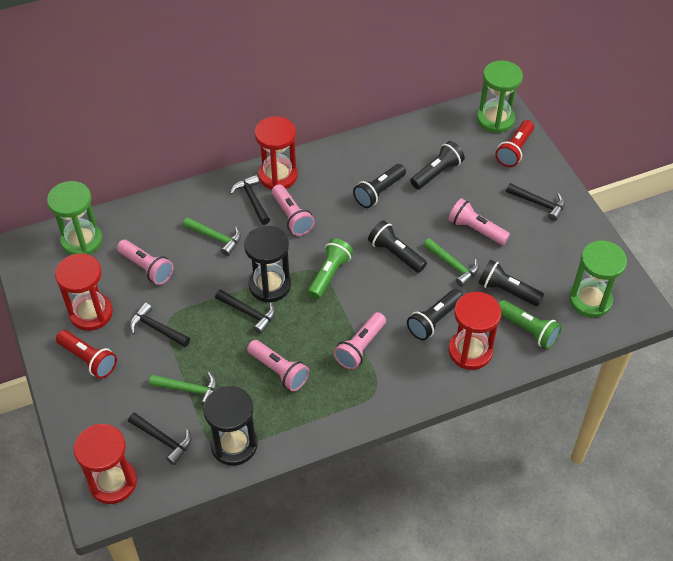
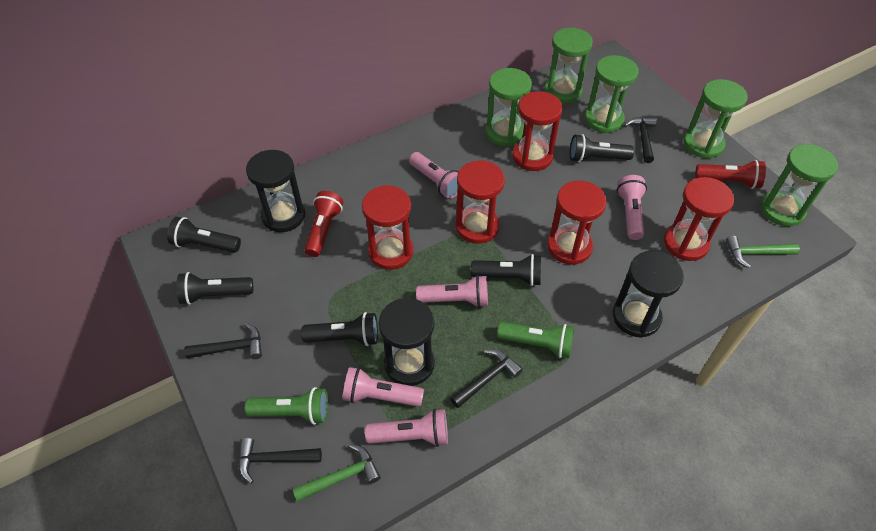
black hammer: [128,412,191,465] [129,303,190,347] [215,289,275,334] [230,175,270,225] [506,183,565,221] = 5 -> [184,323,262,359] [238,438,322,484] [450,349,523,408] [624,117,657,163] = 4
black hourglass: [203,386,258,466] [244,226,291,302] = 2 -> [246,150,305,232] [379,298,435,386] [613,251,684,338] = 3
green hammer: [149,372,217,406] [183,217,241,256] [423,238,479,287] = 3 -> [293,444,381,502] [726,236,800,268] = 2
green hourglass: [47,181,103,255] [477,60,523,133] [569,241,627,317] = 3 -> [486,68,532,146] [544,27,593,104] [585,55,638,133] [683,79,748,159] [760,144,838,227] = 5
red hourglass: [55,253,113,331] [74,424,137,504] [255,116,298,190] [448,292,501,370] = 4 -> [362,185,413,270] [456,161,505,244] [512,91,563,171] [547,181,607,265] [664,177,734,261] = 5

